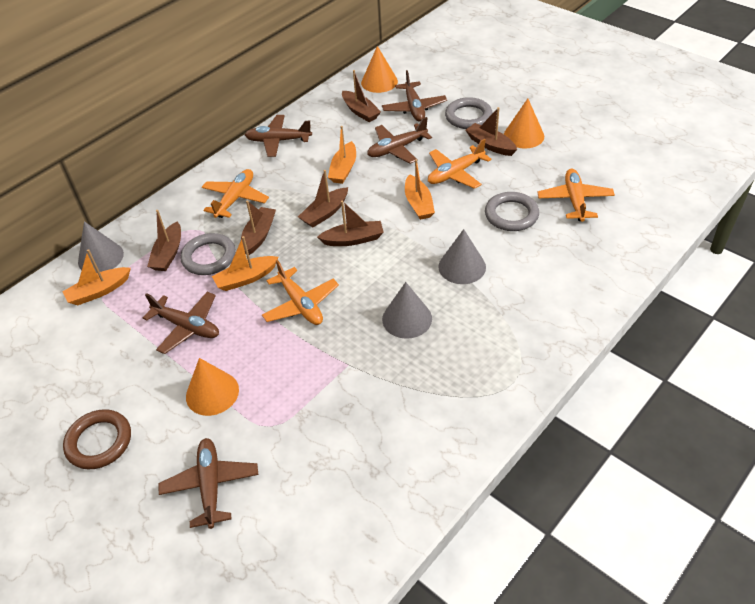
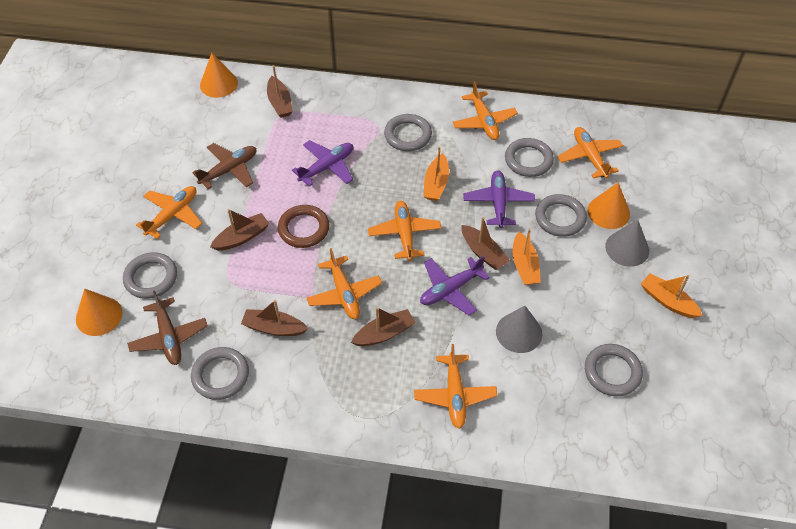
brown boat: [147,210,181,271] [241,201,276,255] [298,170,348,227] [317,201,384,246] [342,70,381,122] [465,107,517,156] = 6 -> [210,209,270,251] [241,300,308,336] [267,65,293,118] [351,307,416,346] [461,217,510,270] = 5
brown plane: [143,292,219,354] [159,438,259,529] [245,115,312,157] [367,117,432,164] [382,70,447,122] = 5 -> [127,290,208,365] [192,143,256,189] = 2
grey cone: [78,221,124,273] [382,282,432,339] [438,229,486,284] = 3 -> [496,306,542,353] [605,220,649,267] = 2
grey ring: [180,233,236,275] [445,97,492,129] [485,192,539,231] = 3 -> [123,252,177,299] [191,347,249,400] [384,114,432,151] [505,138,554,177] [535,194,587,237] [585,344,643,396] = 6
orange boat: [62,249,131,305] [212,236,279,291] [328,126,356,184] [405,159,435,220] = 4 -> [423,146,449,201] [513,229,541,285] [641,273,703,318] = 3
orange plane: [202,169,269,218] [262,260,339,325] [428,139,492,189] [537,169,615,222] = 4 -> [136,186,202,239] [307,248,382,319] [368,201,441,261] [414,344,497,429] [453,82,518,140] [557,127,623,179] = 6
purple plane: none = 0 -> [292,140,353,187] [420,256,490,316] [463,170,535,228] = 3

